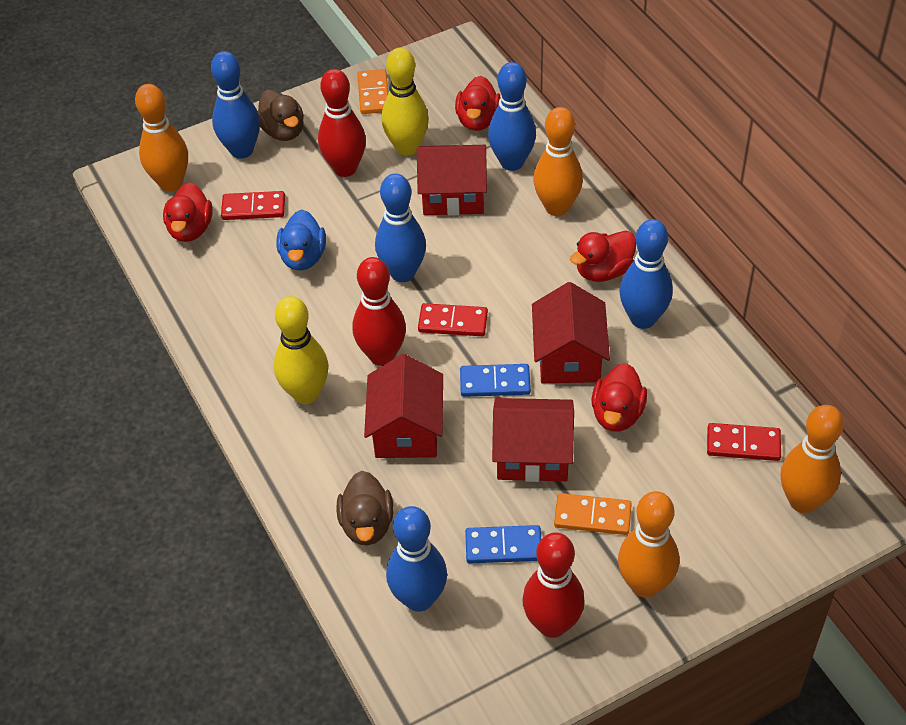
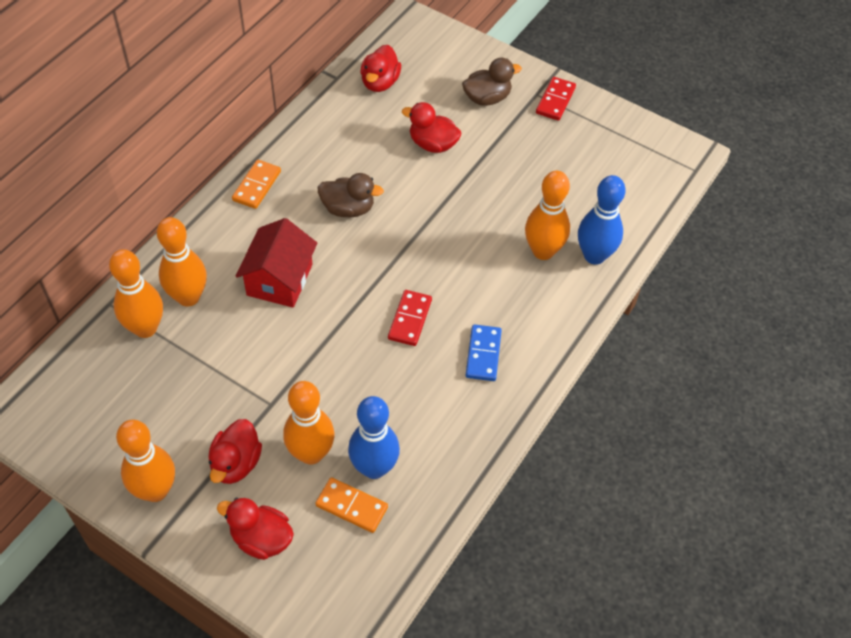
blue bowling pin: [211,51,260,159] [375,174,426,282] [386,506,447,612] [488,62,536,171] [619,219,673,329] = 5 -> [348,396,400,479] [578,175,626,265] = 2
blue domino: [460,364,531,397] [465,525,541,564] = 2 -> [466,324,502,381] = 1
blue duck: [277,210,326,271] = 1 -> none = 0
orange bowling pin: [135,84,188,191] [533,107,583,216] [618,491,679,598] [780,405,844,513] = 4 -> [109,249,163,338] [116,420,175,502] [157,217,207,307] [283,381,334,465] [525,171,570,260] = 5
red bowling pin: [318,69,366,177] [353,257,406,366] [522,532,585,638] = 3 -> none = 0
red domino: [221,191,285,220] [418,303,488,336] [707,423,781,461] = 3 -> [388,290,432,346] [536,77,576,121] = 2
red house: [364,354,443,458] [417,145,487,216] [492,398,574,482] [532,282,610,383] = 4 -> [236,218,317,308] = 1
yellow bowling pin: [274,296,329,404] [381,48,429,156] = 2 -> none = 0

